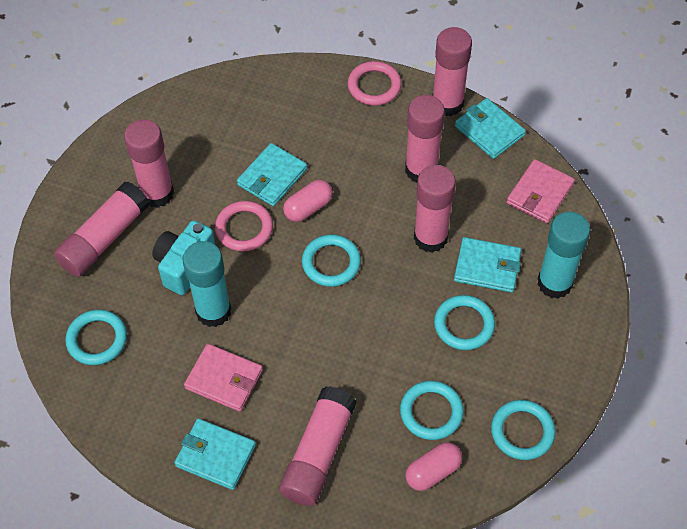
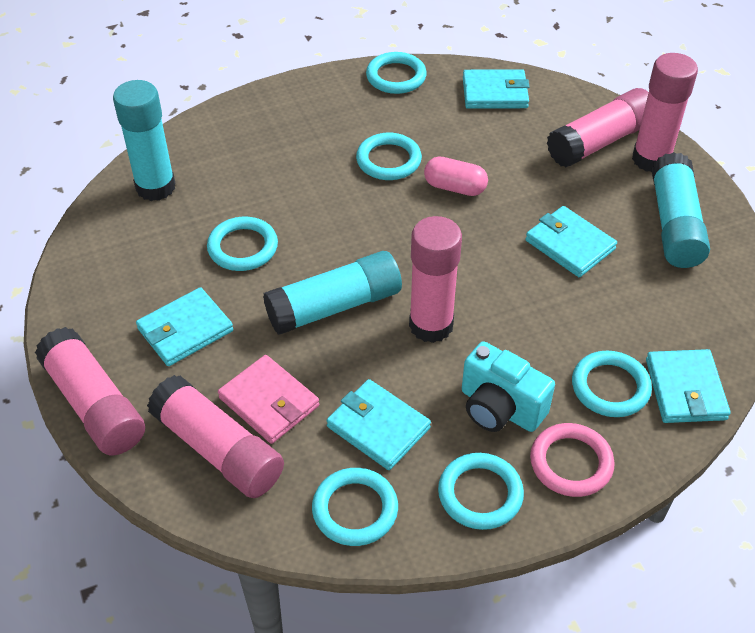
pink capsule: [283,180,333,222] [405,442,462,491] = 2 -> [424,156,488,196] = 1
pink glue stick: [54,182,150,277] [124,119,174,208] [279,386,357,506] [405,95,445,182] [414,165,456,253] [432,27,472,116] = 6 -> [35,327,145,455] [147,375,284,498] [409,216,462,343] [547,88,649,167] [632,53,698,172] = 5
pink ring: [215,201,273,251] [348,61,401,106] = 2 -> [530,423,615,497] = 1
pink wallet: [184,344,263,412] [507,159,575,223] = 2 -> [218,355,319,444] = 1
turquoise glue stick: [182,241,231,327] [537,212,590,299] = 2 -> [113,80,176,201] [263,251,402,335] [651,152,710,268] = 3
turquoise ring: [65,310,127,365] [302,235,361,287] [400,381,464,440] [434,295,495,350] [491,400,555,460] = 5 -> [207,217,278,271] [312,468,398,546] [356,133,422,180] [366,52,427,94] [438,453,524,530] [572,351,652,417] = 6
turquoise wallet: [174,418,256,490] [237,143,307,206] [454,237,521,293] [455,98,526,159] = 4 -> [136,287,233,366] [327,379,431,470] [463,69,530,109] [526,206,617,277] [646,349,731,423] = 5

